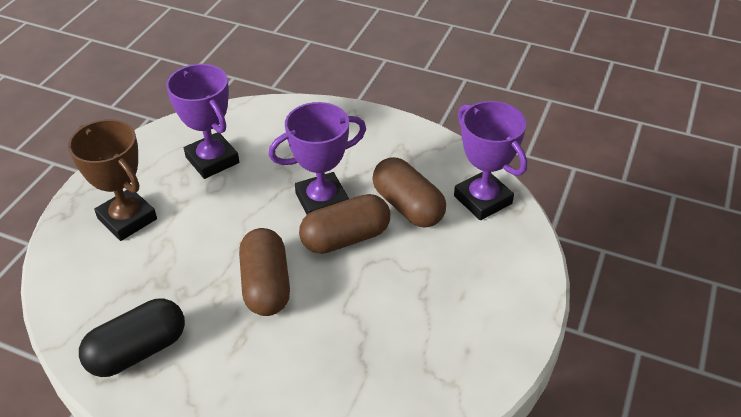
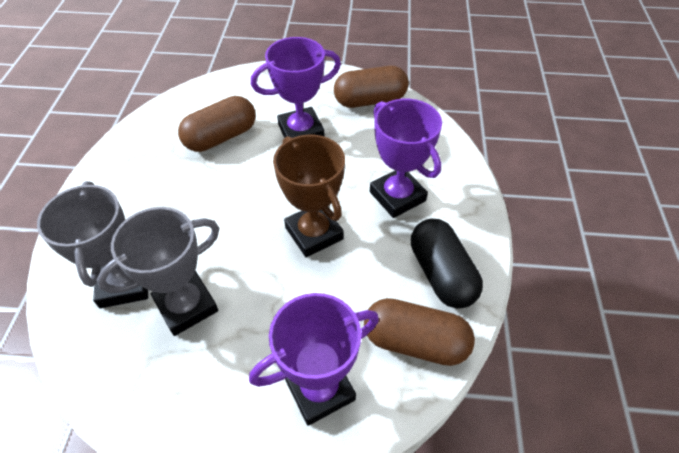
grey trophy: none = 0 -> [37,181,148,308] [97,207,220,336] = 2

